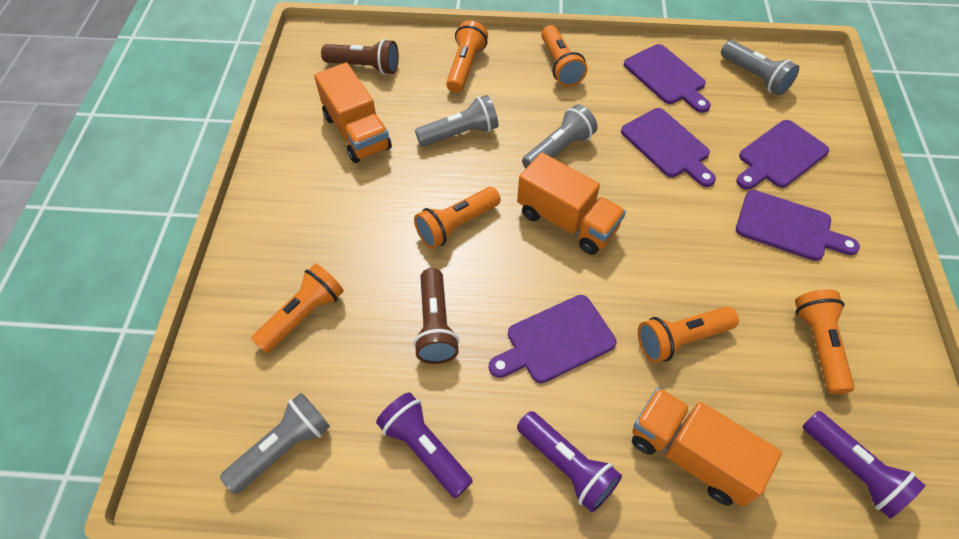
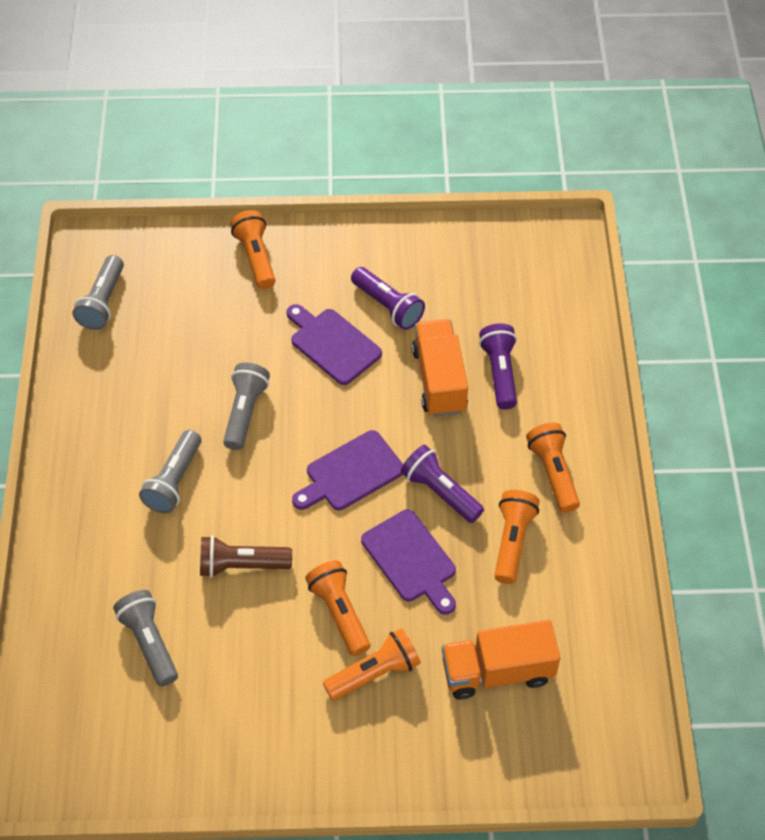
brown flashlight: [321,39,399,75] [413,268,459,364] = 2 -> [200,535,292,578] = 1
orange flashlight: [251,263,344,353] [414,187,501,249] [446,20,488,93] [541,25,587,87] [638,306,739,363] [795,289,855,394] = 6 -> [230,210,275,289] [305,561,370,656] [323,628,421,701] [495,490,540,584] [526,423,580,513] = 5
orange truck: [314,62,392,163] [517,153,626,255] [632,388,782,507] = 3 -> [412,319,468,417] [442,620,561,700] = 2
purple cutting board: [489,295,617,384] [621,108,716,187] [624,44,711,113] [736,120,829,190] [736,190,860,261] = 5 -> [286,304,382,385] [292,430,403,510] [361,509,456,615] = 3

